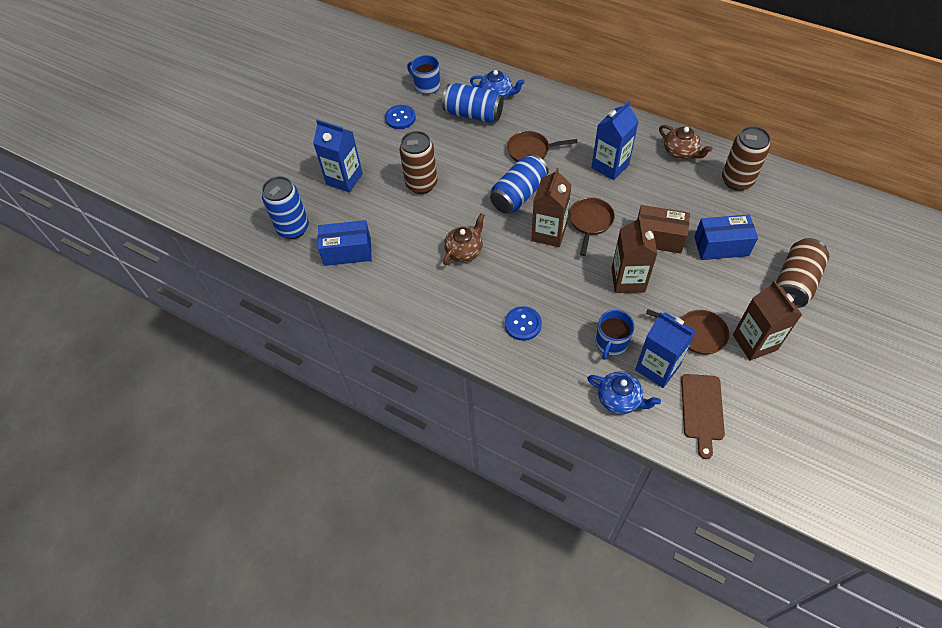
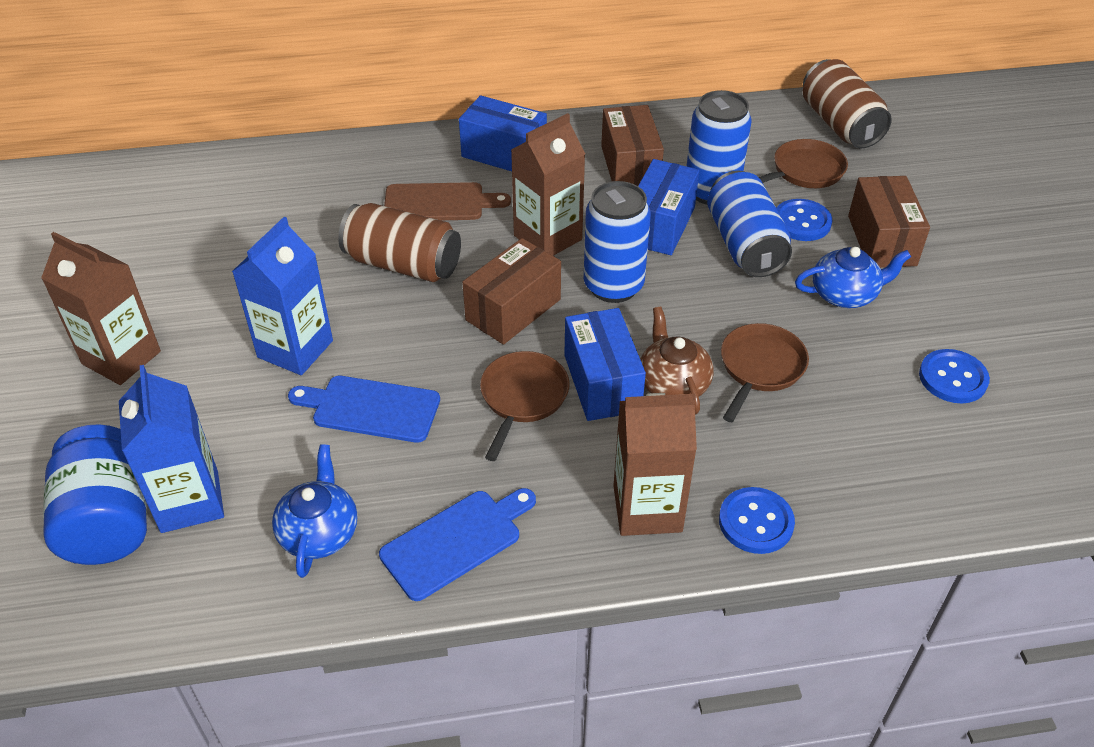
blue box: [318,220,372,266] [694,214,758,260] = 2 -> [459,95,547,171] [564,308,646,421] [638,159,699,255] = 3
blue button: [385,105,416,129] [505,306,542,341] = 2 -> [719,487,795,554] [776,199,832,241] [919,349,990,403] = 3
blue carton: [313,119,363,193] [591,101,639,180] [635,312,696,388] = 3 -> [119,365,224,533] [232,217,333,375] = 2
blue cutting board: none = 0 -> [288,376,440,443] [379,488,536,601] = 2
blue jar: none = 0 -> [43,424,147,565] = 1
blue mug: [407,55,440,95] [596,310,634,360] = 2 -> none = 0
brown box: [637,205,690,254] = 1 -> [462,238,561,345] [601,105,664,186] [848,176,930,268] = 3
brown can: [399,131,437,194] [722,126,771,191] [776,238,829,308] = 3 -> [338,203,461,282] [803,59,892,148] = 2
brown teapot: [443,213,485,265] [659,125,713,159] = 2 -> [640,307,714,414] = 1

